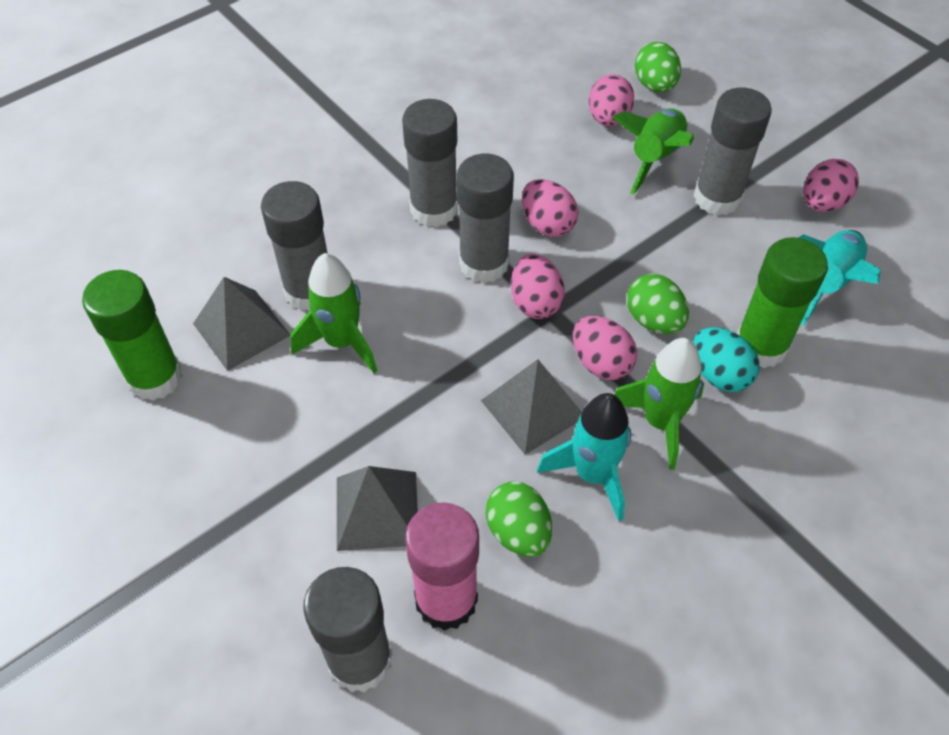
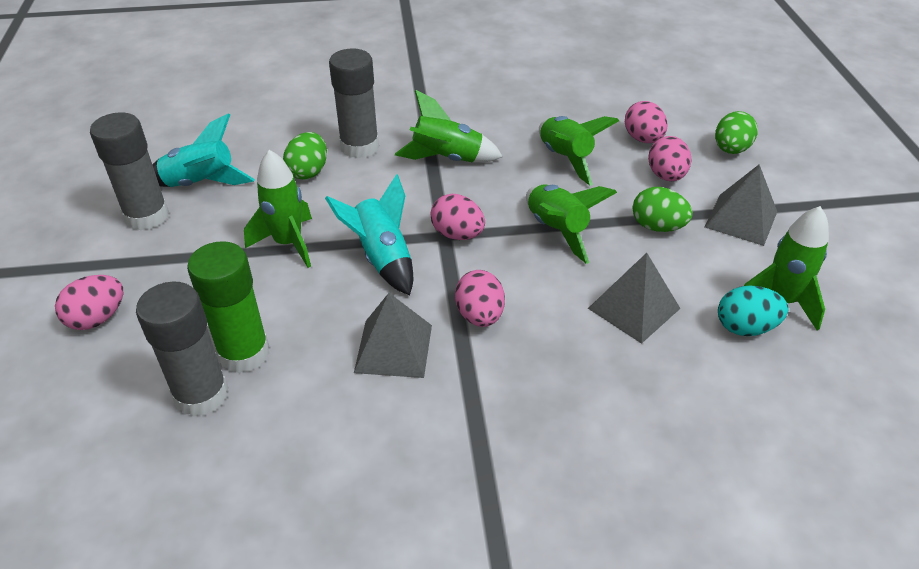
green glue stick: [82,270,183,401] [737,237,828,368] = 2 -> [187,241,269,373] = 1
green rocket: [291,253,377,373] [612,108,694,195] [614,338,704,470] = 3 -> [244,150,312,268] [395,90,503,162] [526,184,617,264] [539,116,619,186] [744,206,829,330] = 5
grey glue stick: [261,181,327,311] [303,567,392,692] [402,99,458,227] [457,154,514,283] [694,88,772,216] = 5 -> [90,112,169,231] [136,281,229,417] [329,48,379,158] = 3
pink glue stick: [405,502,479,631] = 1 -> none = 0

